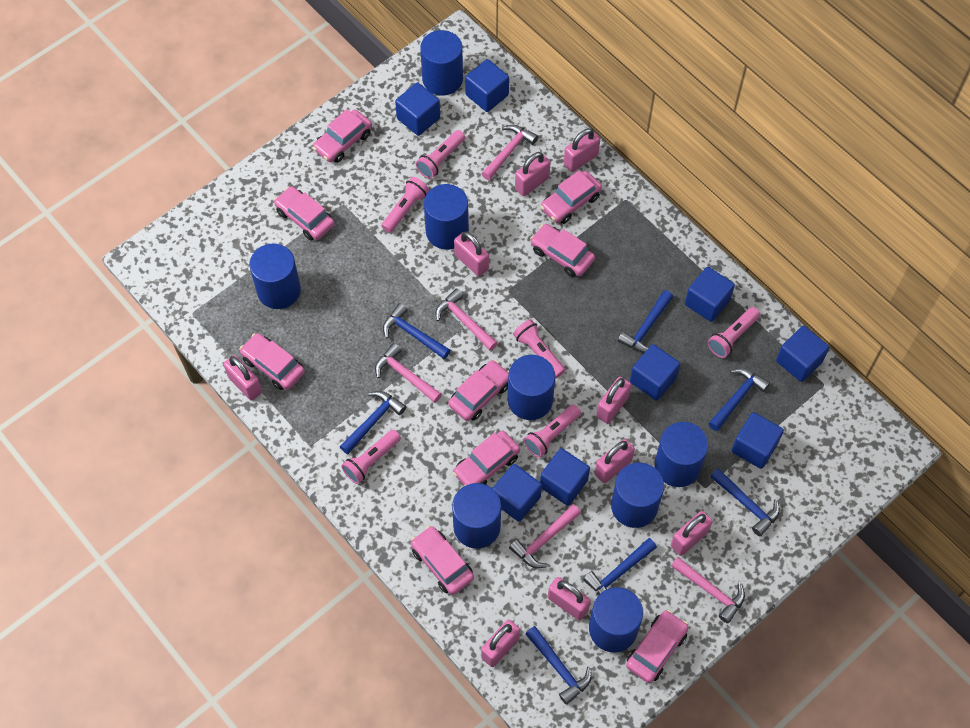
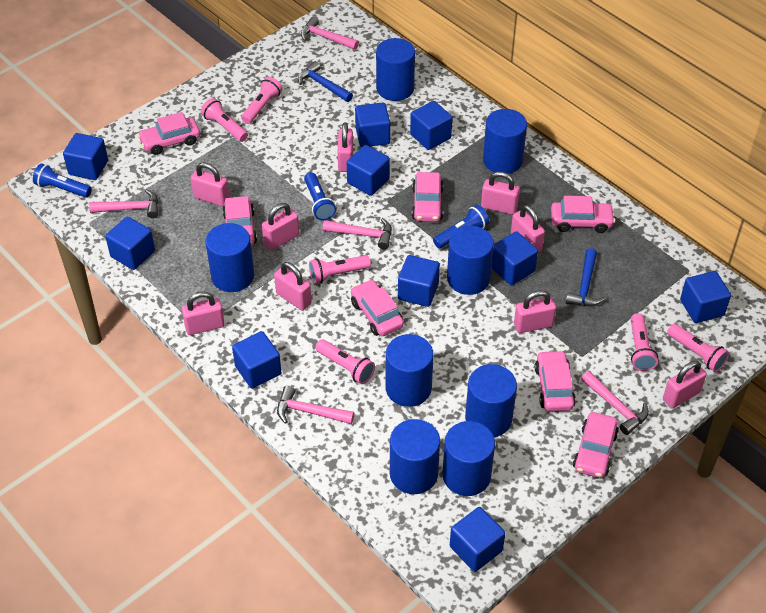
blue cube: [395,82,440,136] [465,59,509,112] [492,464,542,522] [540,448,590,506] [630,344,680,401] [685,267,735,322] [731,412,784,469] [776,326,829,382] = 8 -> [63,133,108,180] [105,216,155,270] [232,331,281,389] [347,145,390,196] [355,103,390,147] [398,255,440,307] [410,101,452,150] [450,507,505,572] [491,231,538,286] [680,271,731,323] = 10
blue flashlight: none = 0 -> [33,164,92,198] [304,172,336,220] [433,205,489,248] = 3
blue hammer: [339,391,406,454] [383,303,450,359] [526,626,592,705] [583,538,657,595] [618,290,673,353] [708,368,770,431] [711,468,780,536] = 7 -> [298,61,353,102] [566,248,605,306] = 2
pink car: [240,333,305,390] [274,186,334,240] [313,109,372,163] [411,526,474,595] [448,360,509,421] [453,431,520,486] [530,224,595,277] [540,170,602,224] [626,610,689,683] = 9 -> [138,112,200,155] [222,196,257,246] [351,279,404,336] [412,172,443,222] [535,350,576,411] [551,196,615,233] [573,412,619,478] = 7

